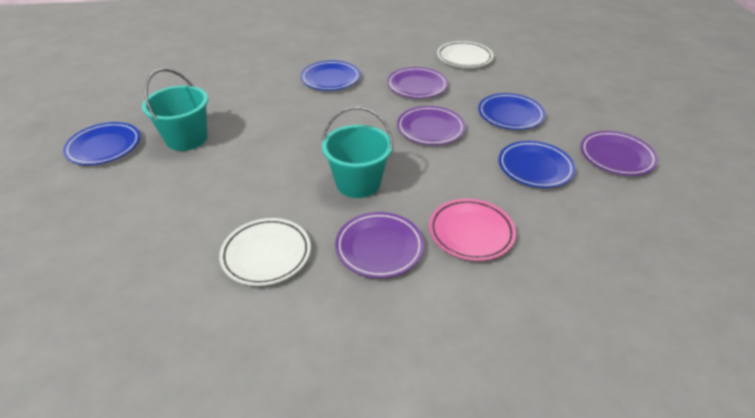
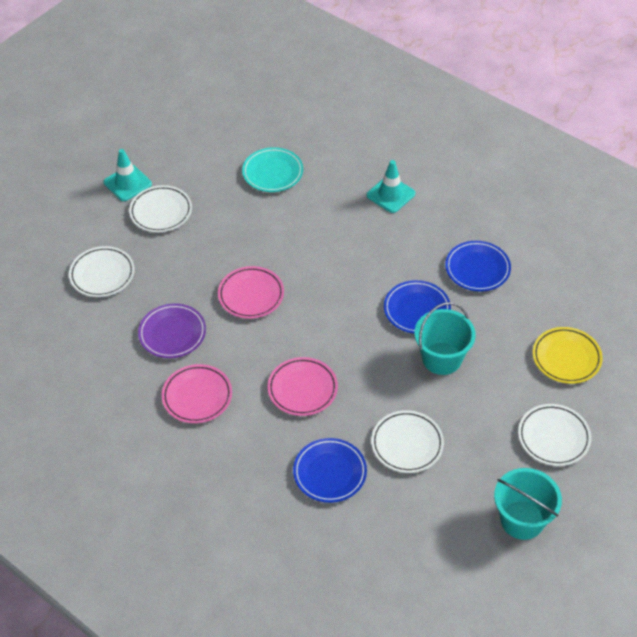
blue plate: [63,122,140,165] [301,60,360,91] [478,93,545,130] [498,141,575,188] = 4 -> [293,438,367,503] [384,280,451,334] [445,241,511,292] = 3
pink plate: [429,199,516,261] = 1 -> [162,364,232,423] [218,266,284,319] [268,357,338,416] = 3
purple plate: [335,212,424,278] [387,67,448,98] [397,106,465,145] [581,131,658,176] = 4 -> [138,303,206,358] = 1
turquoise plate: none = 0 -> [242,147,303,192] = 1
turquoise traffic cone: none = 0 -> [104,149,152,201] [367,160,415,213] = 2
white plate: [219,218,311,286] [437,41,493,68] = 2 -> [69,246,135,297] [129,185,192,232] [371,410,444,473] [518,404,591,466] = 4
yellow plate: none = 0 -> [533,327,603,384] = 1

